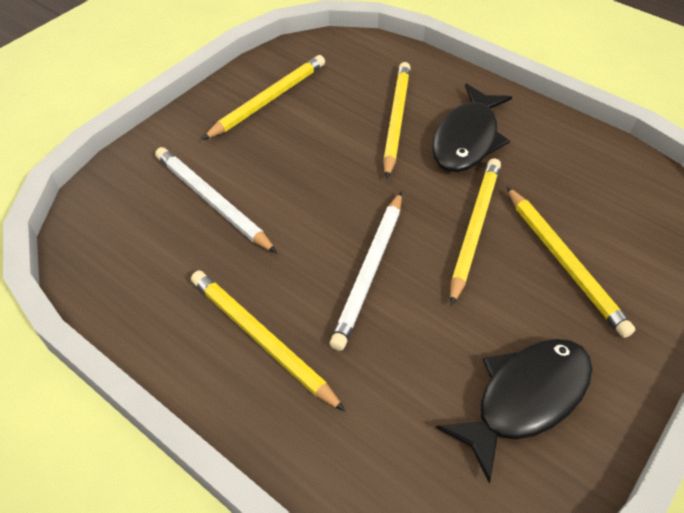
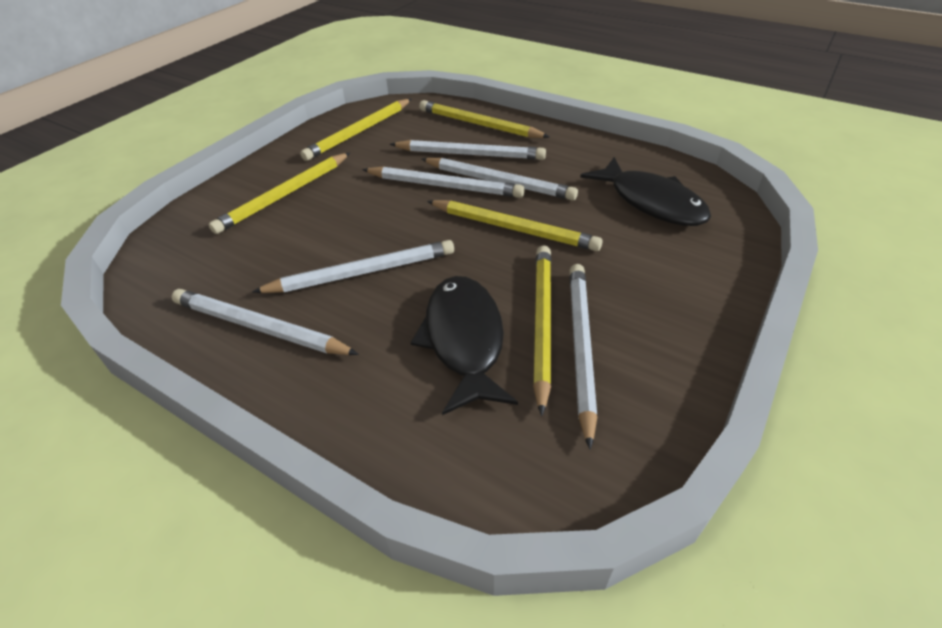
white pencil: [155,147,277,253] [330,192,402,351] = 2 -> [172,289,359,355] [252,240,454,293] [362,166,525,198] [390,140,546,160] [422,158,578,201] [569,264,597,450] = 6

